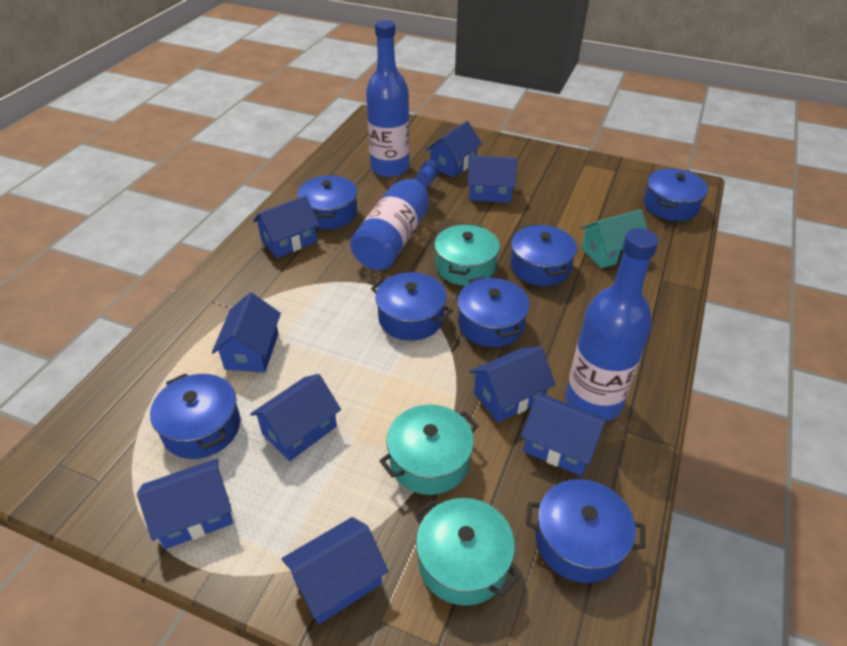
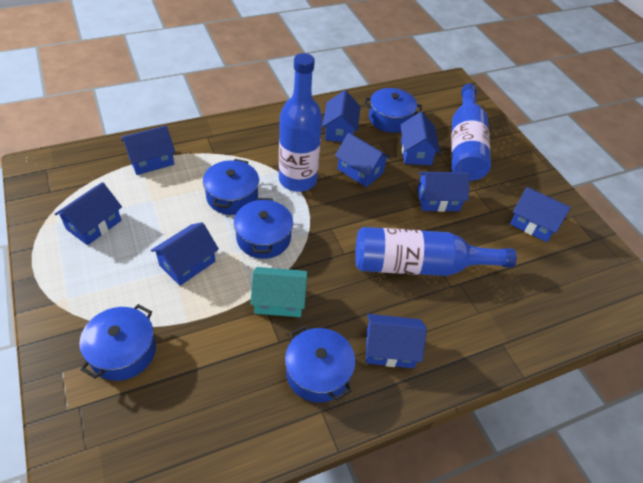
blue pot: [150,373,240,459] [297,175,357,229] [371,272,453,341] [457,276,530,347] [511,224,577,286] [526,479,646,583] [644,168,708,221] = 7 -> [79,304,156,381] [203,159,259,215] [234,198,293,259] [285,325,355,403] [364,88,422,133] = 5
turquoise pot: [380,405,478,495] [414,498,520,606] [434,224,500,286] = 3 -> none = 0

